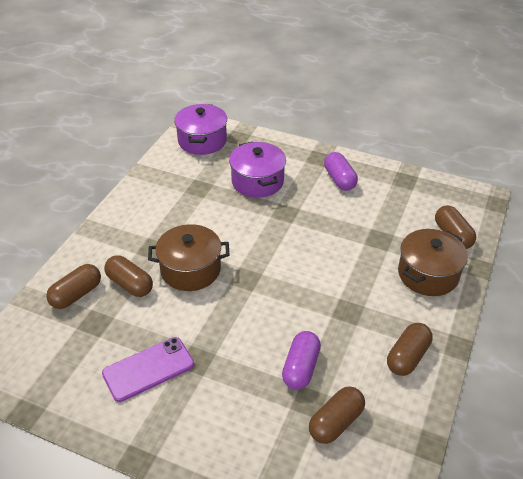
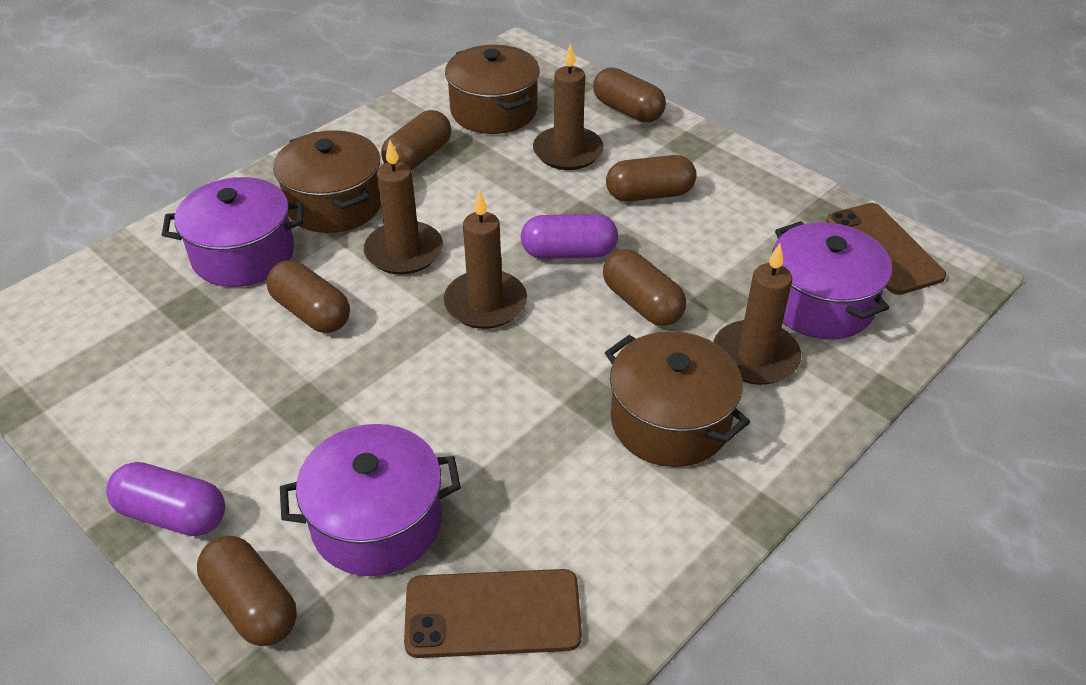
brown candle: none = 0 -> [364,140,443,275] [444,190,527,329] [533,43,604,170] [713,243,801,385] = 4
brown capsule: [46,264,101,309] [104,255,153,297] [309,386,365,444] [387,323,433,376] [435,205,476,249] = 5 -> [197,536,297,646] [266,260,350,333] [381,110,451,170] [593,67,666,122] [603,249,686,326] [606,155,697,202] = 6
brown phone: none = 0 -> [404,569,582,658] [826,203,946,295] = 2
brown pot: [148,224,229,291] [398,229,468,296] = 2 -> [273,130,381,233] [445,45,540,134] [605,331,750,467] = 3
purple phone: [102,337,194,402] = 1 -> none = 0
purple pot: [174,104,227,155] [229,141,286,198] = 2 -> [162,177,303,287] [280,424,461,576] [772,221,892,340] = 3

